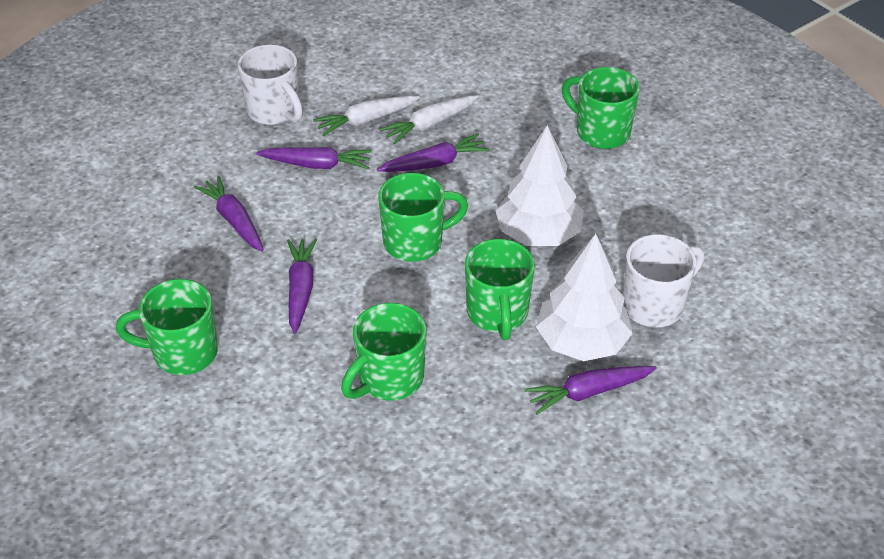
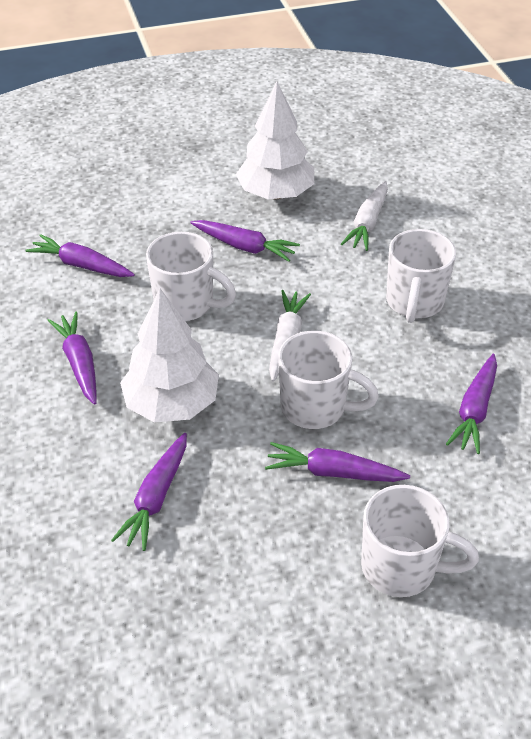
green mug: [116,279,218,375] [341,303,426,401] [378,173,468,262] [465,239,535,340] [562,67,640,149] = 5 -> none = 0
purple carrot: [194,176,264,252] [256,147,372,169] [287,239,317,334] [377,133,489,172] [525,366,657,415] = 5 -> [25,234,135,277] [47,312,97,405] [111,433,187,551] [190,220,300,262] [265,442,410,482] [446,354,497,454] = 6
white mug: [238,45,303,125] [623,234,705,327] = 2 -> [146,232,236,321] [278,331,379,429] [361,485,479,597] [386,229,456,323] = 4

